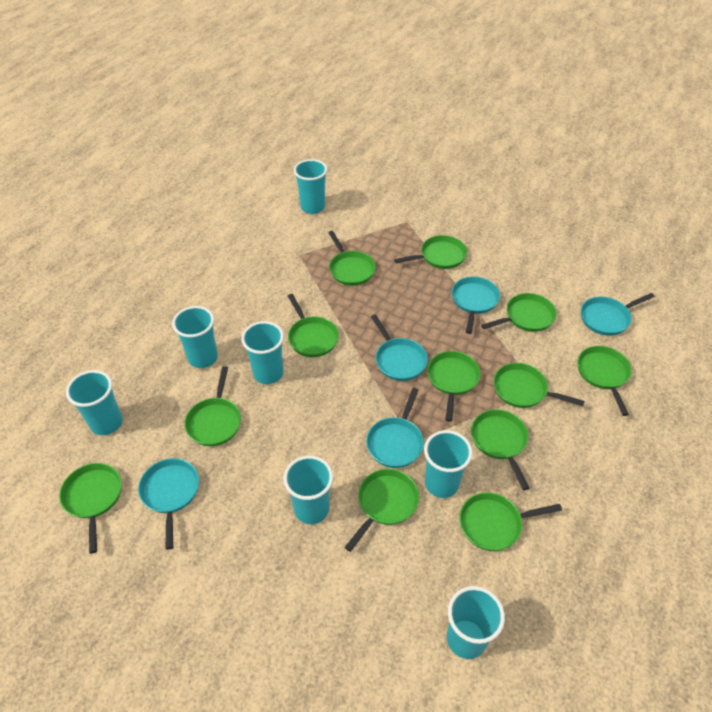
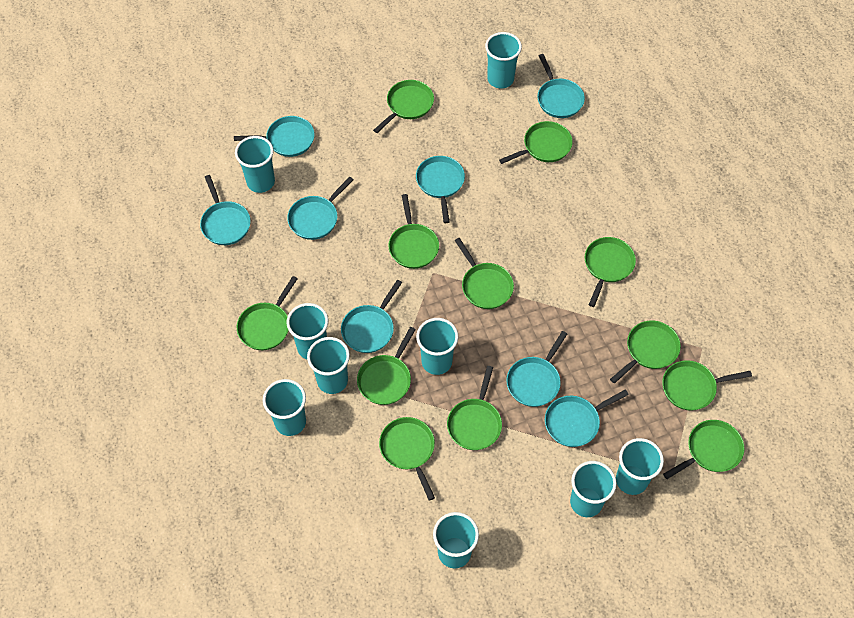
turquoise cup: [66,370,123,435] [172,306,218,368] [241,321,284,384] [283,456,333,524] [294,159,327,214] [424,430,473,498] [447,586,505,659] = 7 -> [235,136,275,193] [263,379,306,436] [287,303,328,359] [307,337,350,394] [416,318,458,375] [433,512,479,569] [485,32,522,88] [570,461,616,517] [616,438,664,495] = 9
turquoise pan: [138,458,199,550] [366,388,424,468] [371,314,428,381] [452,277,500,334] [581,293,655,336] = 5 -> [200,175,251,245] [234,116,315,157] [287,177,353,240] [341,280,402,353] [416,156,465,223] [506,331,567,407] [538,54,585,118] [545,390,629,447] = 8

